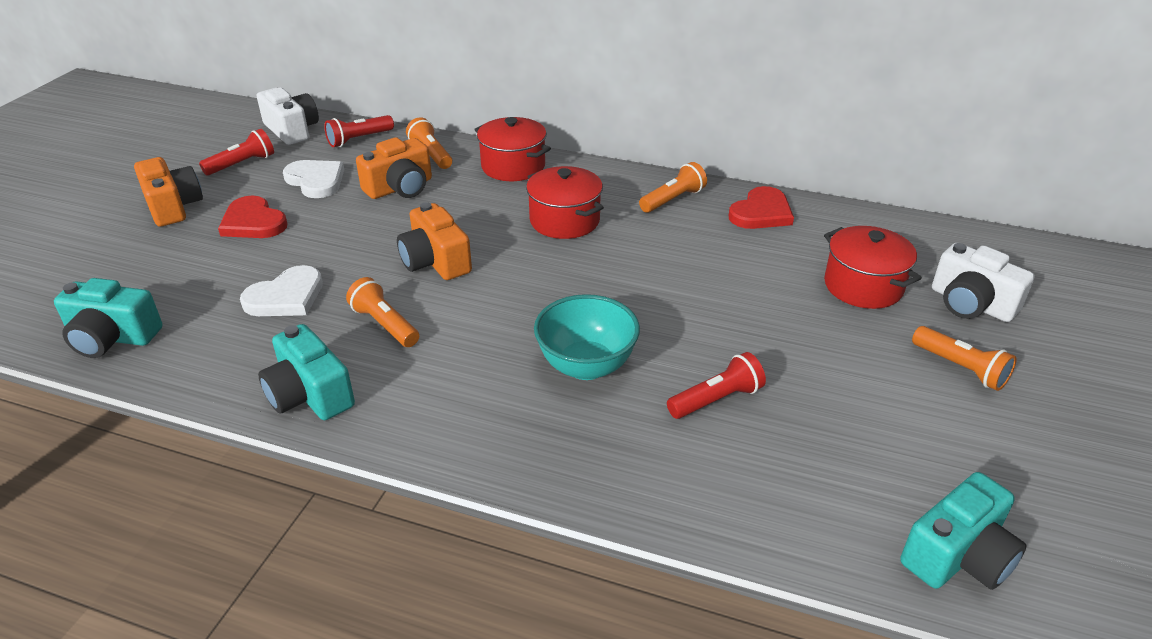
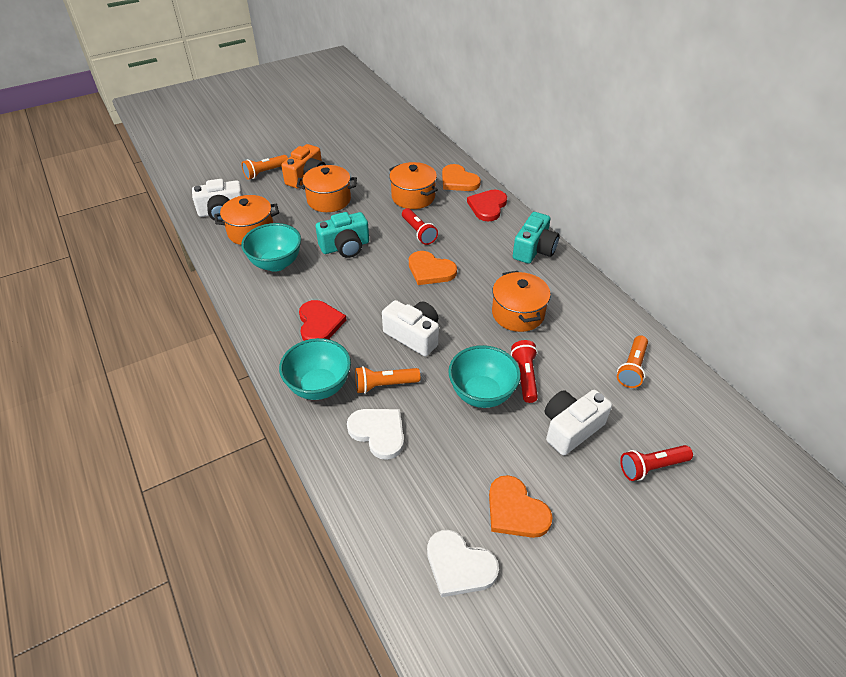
orange camera: [134,157,203,227] [356,137,432,199] [397,202,472,280] = 3 -> [281,144,326,188] = 1
orange flashlight: [346,277,419,347] [406,117,452,169] [639,162,707,213] [912,326,1017,391] = 4 -> [242,155,288,180] [355,366,420,394] [617,335,648,388] = 3
orange heart: none = 0 -> [409,251,457,285] [442,164,481,191] [489,475,553,538] = 3
orange pot: none = 0 -> [214,195,279,245] [296,165,357,212] [389,162,438,209] [492,271,551,332] = 4
red pot: [474,117,551,181] [526,166,604,239] [824,226,922,309] = 3 -> none = 0
turquoise bowl: [534,294,640,380] = 1 -> [241,223,301,272] [279,338,351,400] [448,345,521,408] = 3
turquoise camera: [54,278,162,358] [258,324,355,420] [900,472,1026,590] = 3 -> [316,212,369,258] [513,212,559,264] = 2
white camera: [257,87,319,145] [932,243,1035,322] = 2 -> [192,179,243,222] [382,300,439,356] [545,390,612,455] = 3

